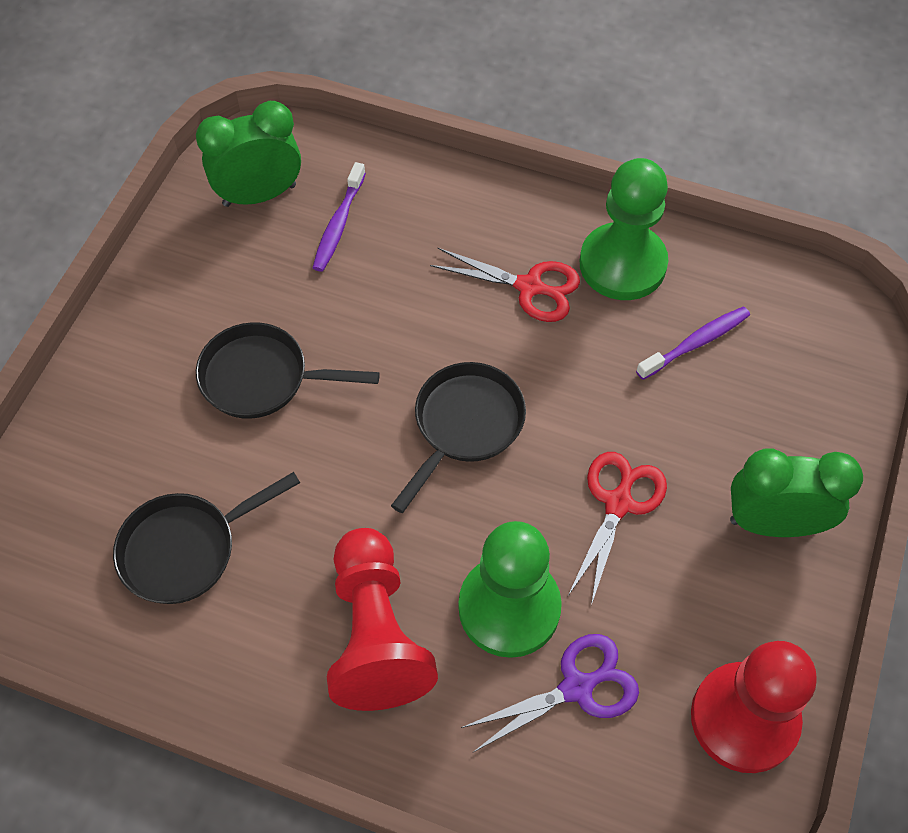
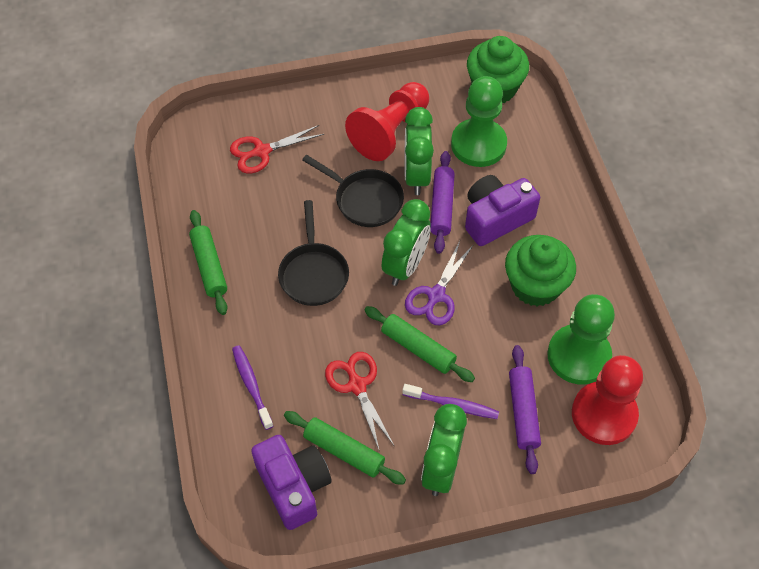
black pan: [113,472,300,604] [196,322,380,419] [391,362,526,513] = 3 -> [278,200,349,306] [302,155,404,227] = 2
green clock: [196,101,301,207] [730,448,863,537] = 2 -> [382,199,431,286] [405,107,434,195] [421,404,467,496] = 3
green cupcake: none = 0 -> [467,36,529,103] [505,235,576,307] = 2
green rolling pin: none = 0 -> [189,210,227,315] [284,411,406,485] [364,306,475,382] = 3
purple camera: none = 0 -> [251,435,332,530] [465,175,540,246] = 2
purple rolling pin: none = 0 -> [430,151,455,254] [509,345,541,474] = 2

